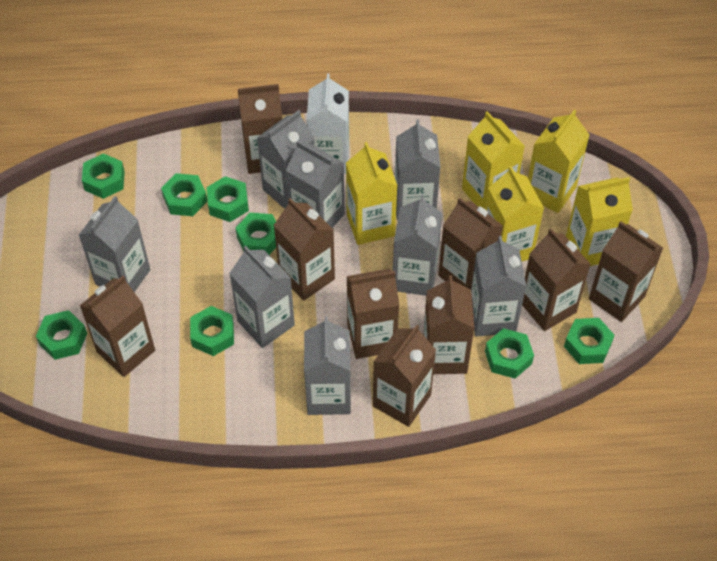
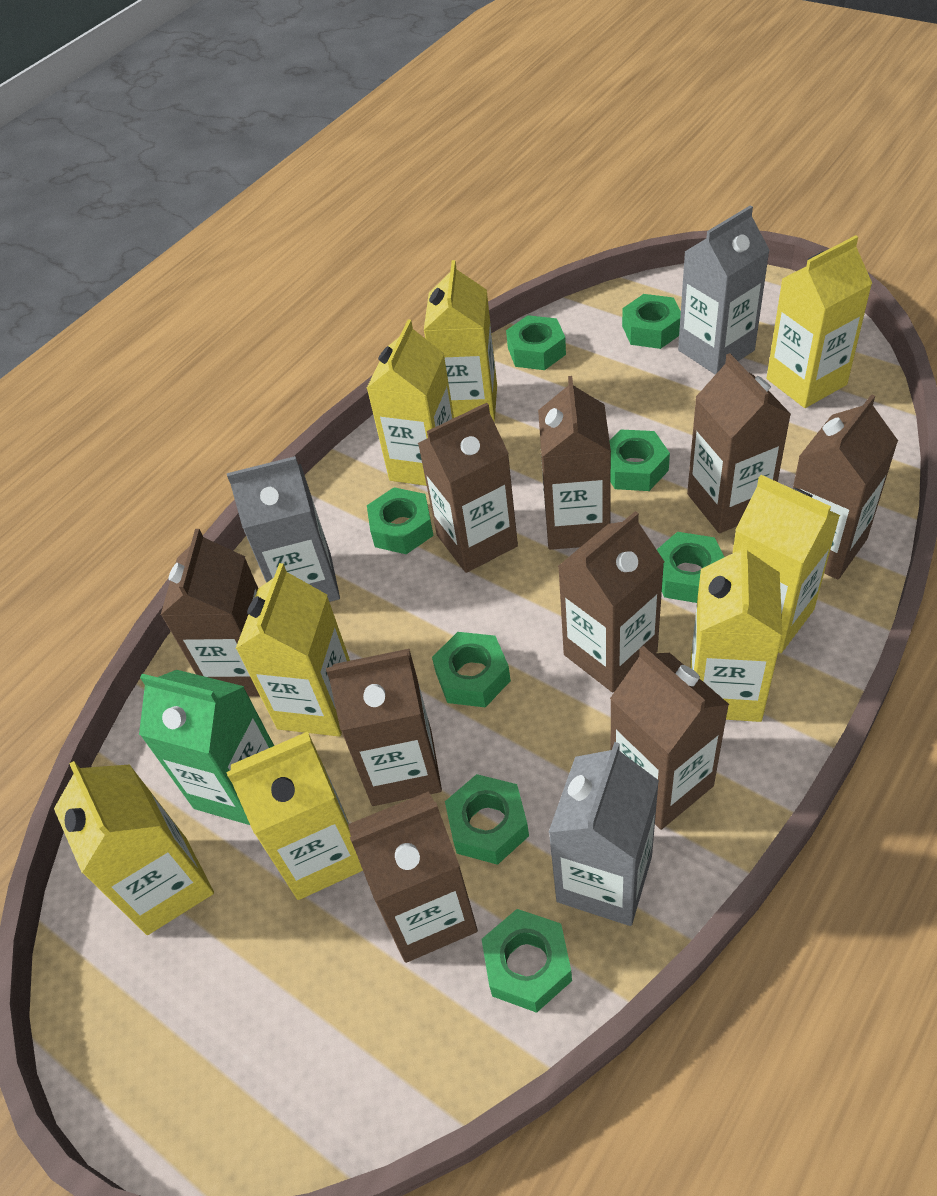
green carton: none = 0 -> [139,670,274,825] = 1
grey carton: [79,196,150,292] [229,246,295,348] [257,110,315,209] [286,141,344,228] [304,317,351,415] [393,195,442,296] [395,120,441,220] [471,236,526,337] = 8 -> [227,456,340,602] [548,742,659,926] [678,205,770,375] = 3
white carton: [306,74,349,174] = 1 -> none = 0
yellow carton: [346,142,398,245] [462,111,525,209] [485,166,544,261] [528,109,589,213] [566,177,633,266] = 5 -> [54,761,214,935] [226,732,363,900] [236,563,350,736] [367,320,454,486] [424,260,497,422] [690,540,783,722] [733,475,840,653] [767,235,872,408] = 8

